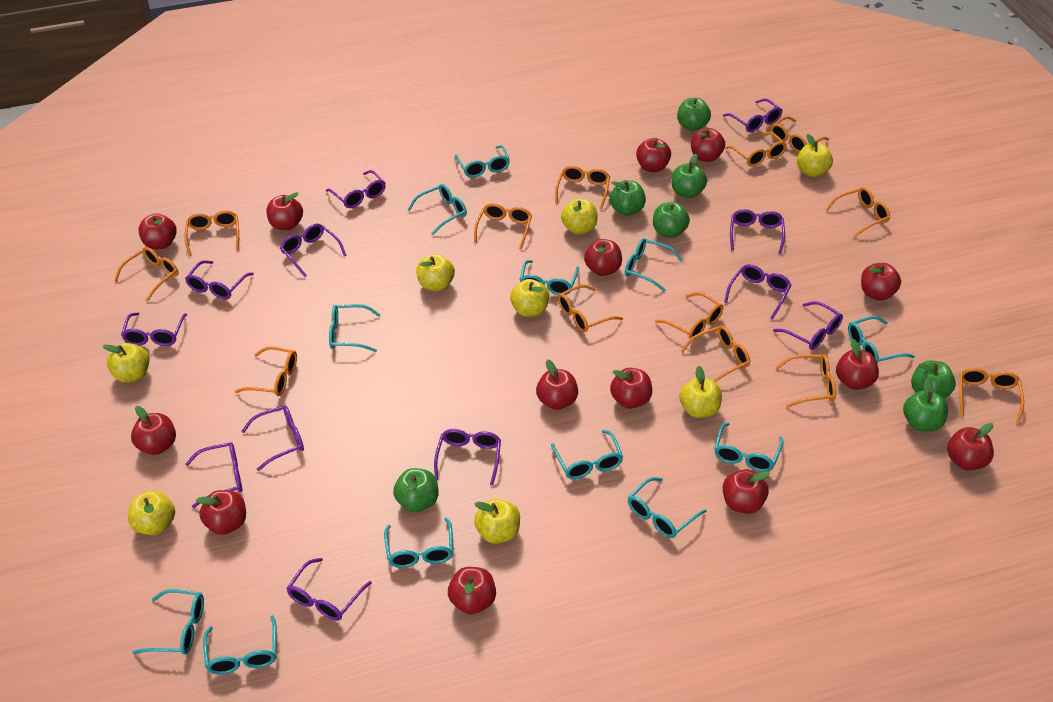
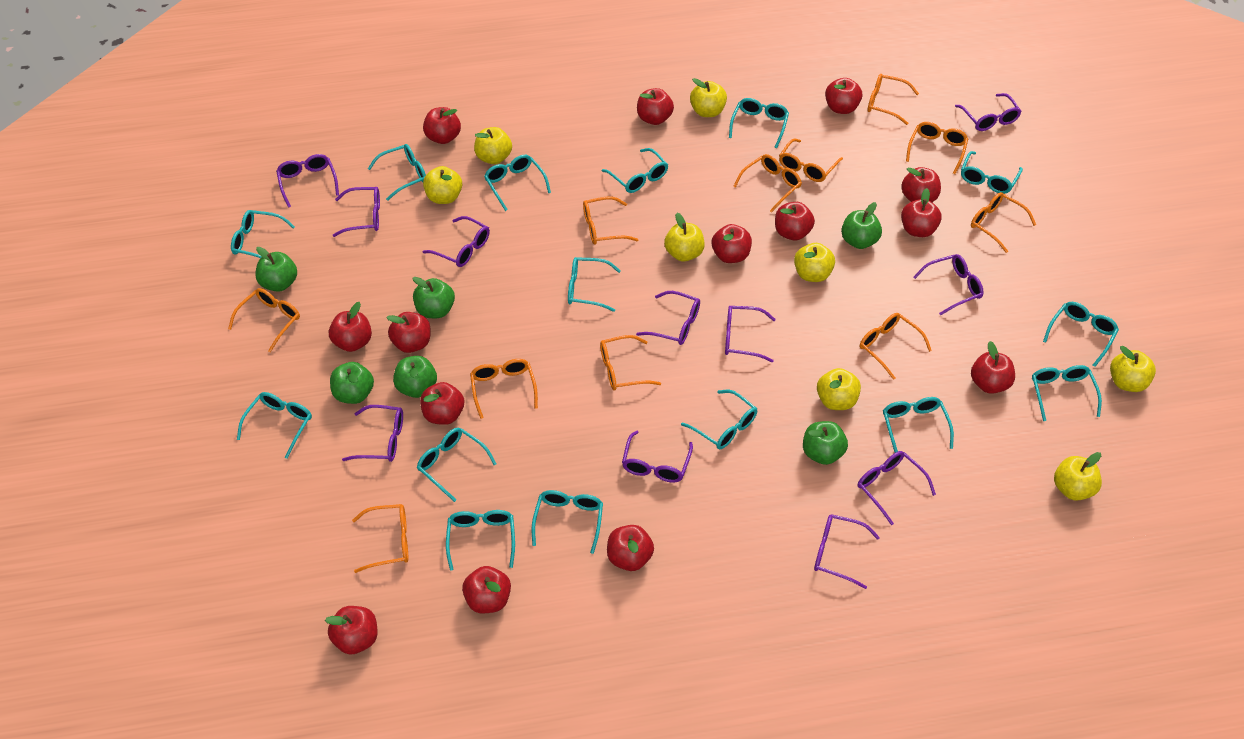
green apple: [393,468,439,512] [610,180,646,216] [653,202,690,238] [671,154,707,198] [677,98,711,131] [903,379,948,432] [911,360,956,398] = 7 -> [255,247,297,292] [330,362,374,404] [393,356,437,398] [412,277,455,318] [803,421,848,465] [841,202,882,249] = 6
orange glasses: [114,247,179,302] [185,210,239,256] [235,346,297,396] [474,203,532,250] [555,166,610,210] [558,285,623,332] [655,292,723,339] [680,326,750,382] [725,132,786,167] [770,116,829,152] [776,354,836,408] [826,187,890,238] [959,368,1024,423] = 13 -> [228,288,300,352] [352,504,408,573] [470,359,538,419] [583,196,638,245] [600,335,661,390] [733,154,802,213] [779,139,843,182] [860,313,932,380] [868,74,919,125] [906,122,968,174] [971,192,1036,253] = 11
purple glasses: [121,312,188,346] [185,260,254,299] [185,442,242,508] [241,405,304,471] [280,223,347,277] [286,558,372,621] [326,170,385,208] [434,429,501,486] [723,99,783,132] [724,264,791,320] [730,209,785,254] [773,301,843,350] = 12 -> [276,154,339,208] [333,187,380,237] [342,405,403,462] [423,216,490,267] [622,430,693,483] [636,291,700,345] [725,306,776,362] [814,514,880,589] [858,451,936,525] [914,254,984,315] [955,93,1022,131] = 11
turquoise glasses: [132,589,204,655] [203,615,277,674] [329,304,381,352] [384,518,453,568] [408,184,467,235] [455,145,510,178] [520,260,579,295] [551,430,623,479] [625,238,683,292] [628,477,707,538] [714,422,784,472] [848,316,915,364] = 12 -> [231,210,295,258] [237,392,312,459] [368,144,426,201] [417,428,496,502] [446,510,515,571] [484,155,551,211] [532,490,603,554] [568,257,621,312] [602,148,668,193] [681,390,758,449] [729,98,789,148] [883,397,954,453] [961,151,1023,194] [1032,365,1102,421] [1043,302,1119,367] = 15

